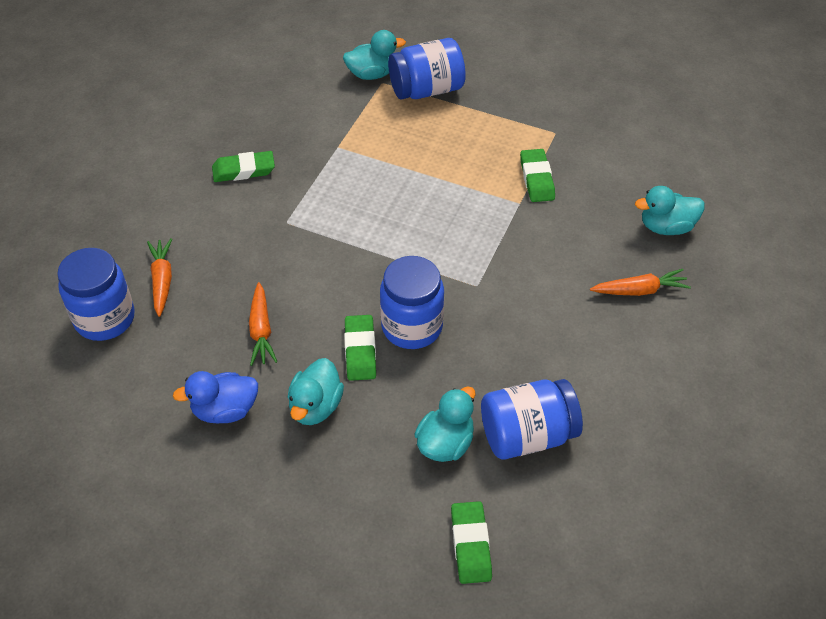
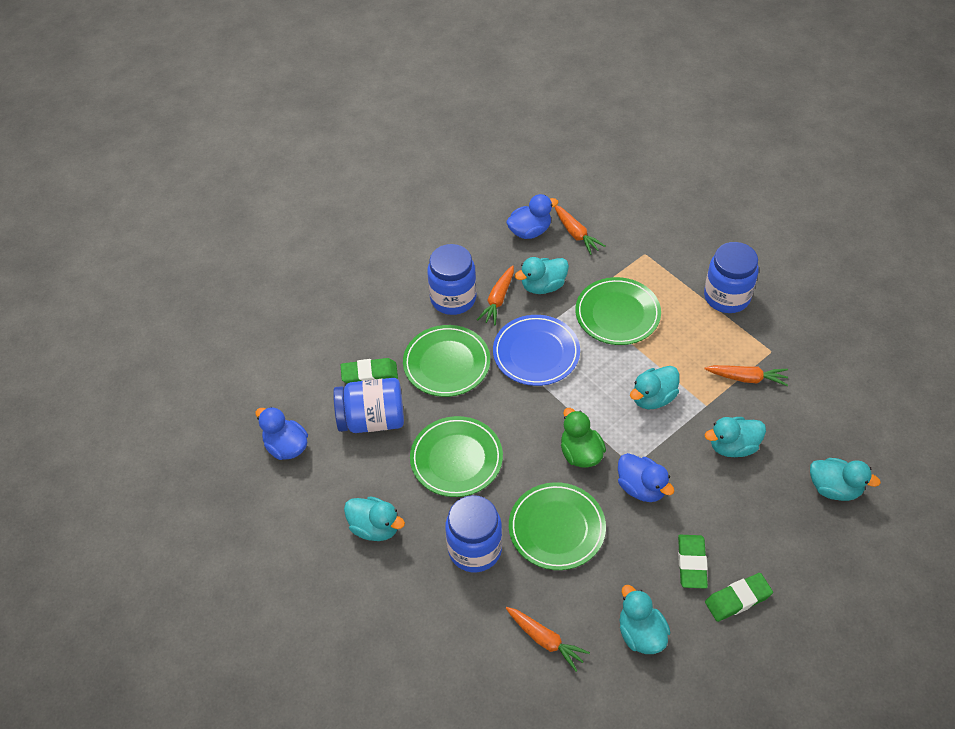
blue duck: [173,371,258,424] = 1 -> [255,407,308,460] [506,194,559,239] [618,453,674,502] = 3
blue plate: none = 0 -> [493,315,580,386] = 1
green duck: none = 0 -> [561,408,606,468] = 1
green eraser: [212,151,275,182] [344,315,376,381] [451,501,492,584] [520,149,555,202] = 4 -> [341,358,398,383] [678,535,708,589] [705,573,773,622] = 3
green plate: none = 0 -> [403,325,490,397] [410,416,503,497] [509,482,606,570] [575,277,661,345] = 4
orange carrot: [147,238,172,317] [249,282,278,366] [590,269,691,296] = 3 -> [477,265,514,325] [506,607,590,672] [555,206,605,255] [704,365,788,386] = 4
turquoise duck: [288,358,344,425] [343,30,406,80] [414,386,476,462] [635,186,705,235] = 4 -> [344,496,405,541] [515,257,569,294] [619,585,670,654] [630,366,680,409] [705,417,766,457] [810,458,881,501] = 6

